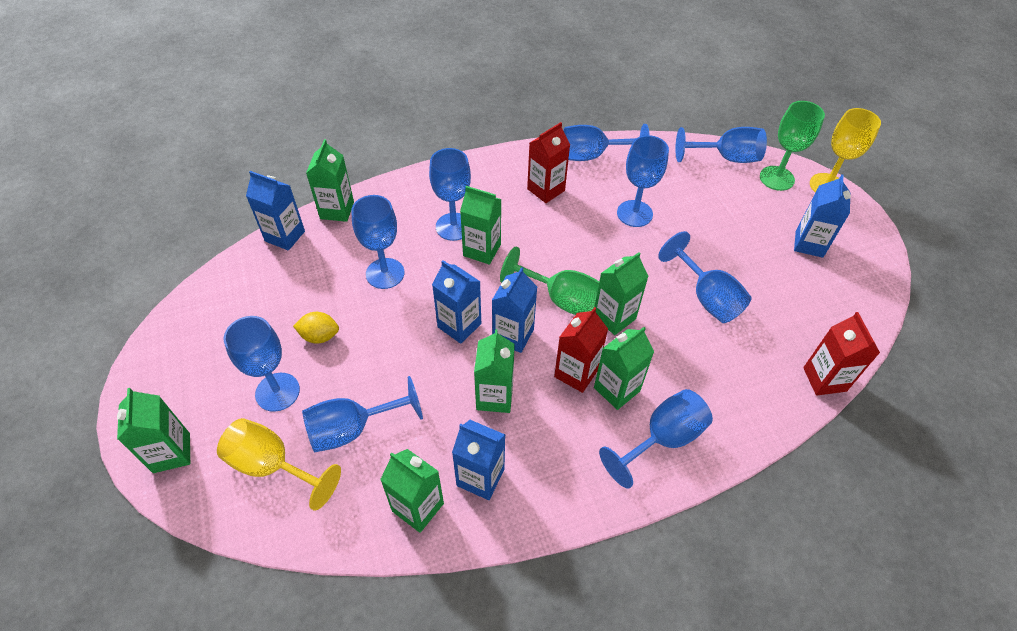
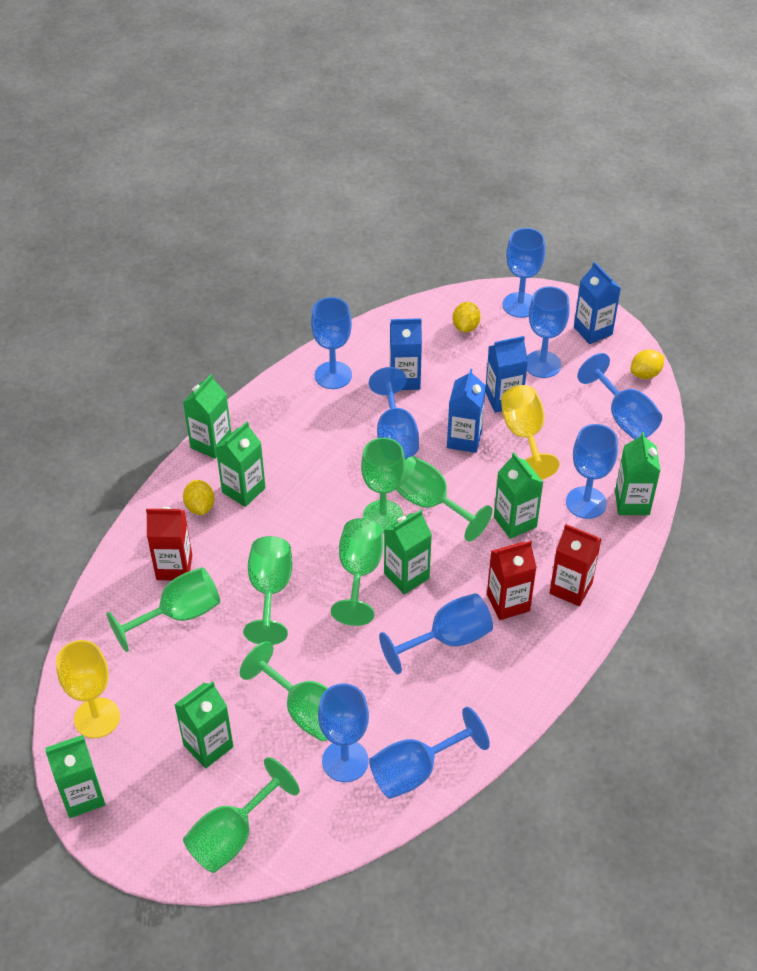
blue carton: [246,171,305,251] [432,260,481,344] [452,420,505,500] [492,267,537,353] [794,174,851,258] = 5 -> [390,318,422,390] [447,369,486,453] [485,336,528,413] [574,262,621,344] = 4
green goblet: [500,247,599,315] [760,101,825,191] = 2 -> [107,567,220,652] [183,757,300,873] [240,641,328,741] [243,536,292,645] [331,518,383,626] [361,438,405,533] [396,456,493,542] = 7
yellow lemon: [293,312,339,343] = 1 -> [183,480,215,515] [453,302,481,332] [631,350,664,379] = 3

